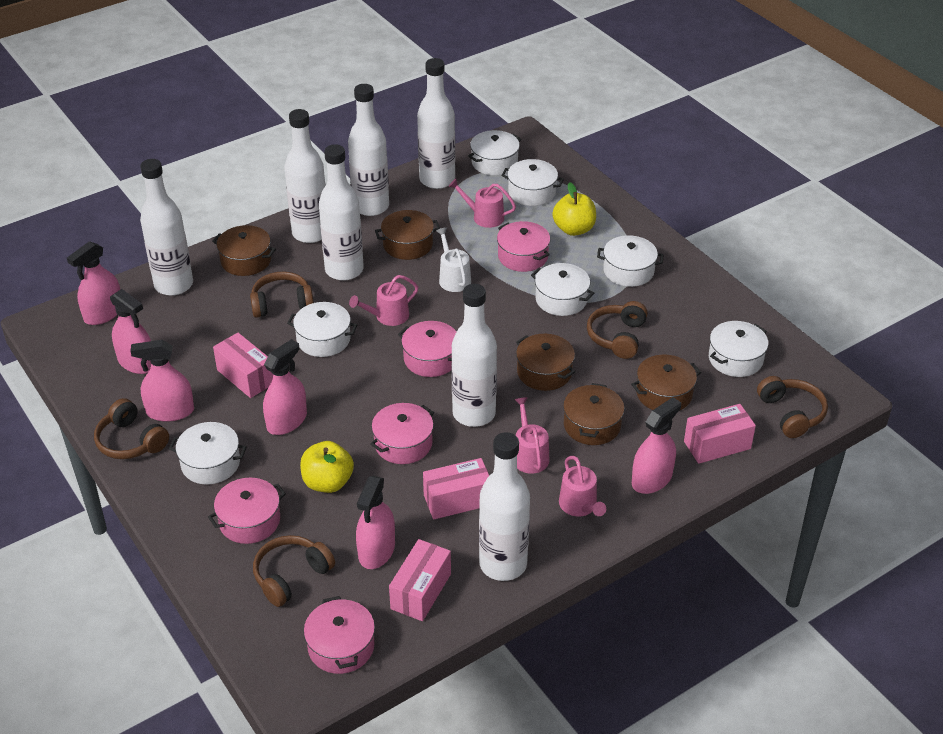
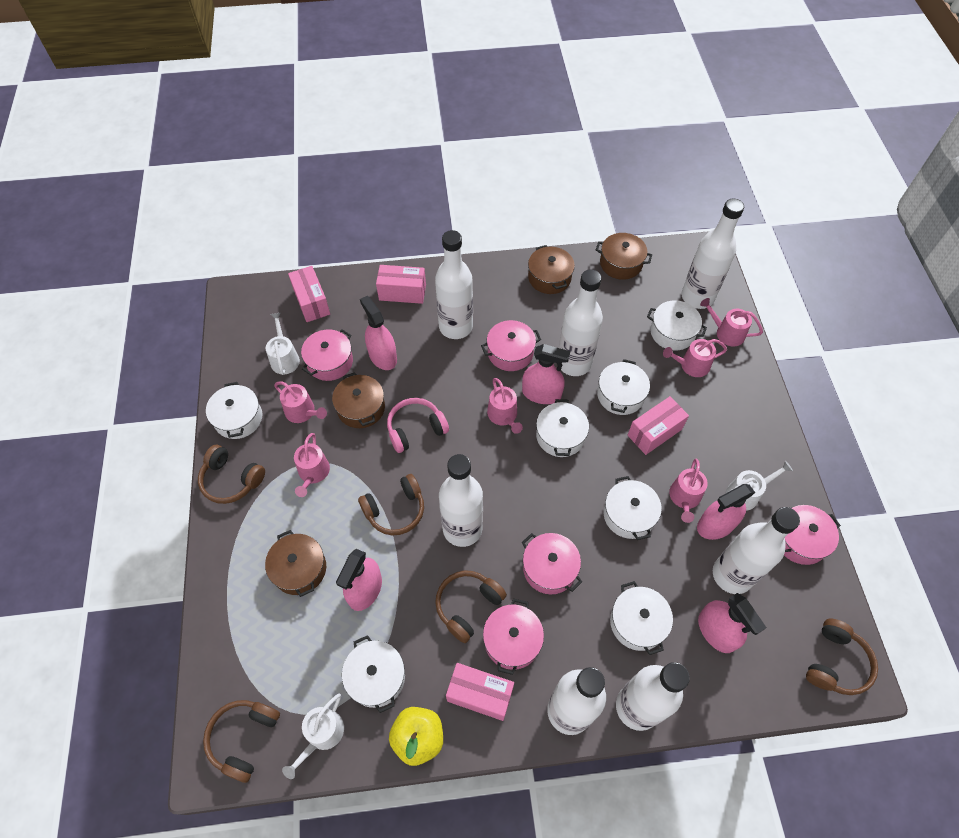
brown pot: [212,225,276,276] [375,210,440,260] [516,334,575,391] [563,383,624,445] [631,355,701,411] = 5 -> [265,530,326,597] [332,372,385,428] [528,245,575,294] [596,233,652,280] = 4
pink headphones: none = 0 -> [387,398,449,453] = 1
pink spray bottle: [67,241,120,325] [110,289,151,374] [131,340,194,422] [263,339,307,435] [356,476,395,569] [632,397,681,494] = 6 -> [336,549,382,611] [360,296,397,370] [522,344,570,404] [697,484,755,540] [698,593,767,653] = 5
pink watering can: [349,275,418,326] [448,179,516,228] [514,397,549,474] [559,456,606,516] = 4 -> [274,381,327,423] [294,433,330,497] [487,378,523,434] [663,339,727,377] [669,459,708,523] [700,298,763,346] = 6
white watering can: [436,227,471,292] = 1 -> [266,313,300,375] [282,693,344,779] [726,461,793,511] = 3
yellow apple: [300,441,354,493] [553,182,596,236] = 2 -> [389,707,443,766] = 1

